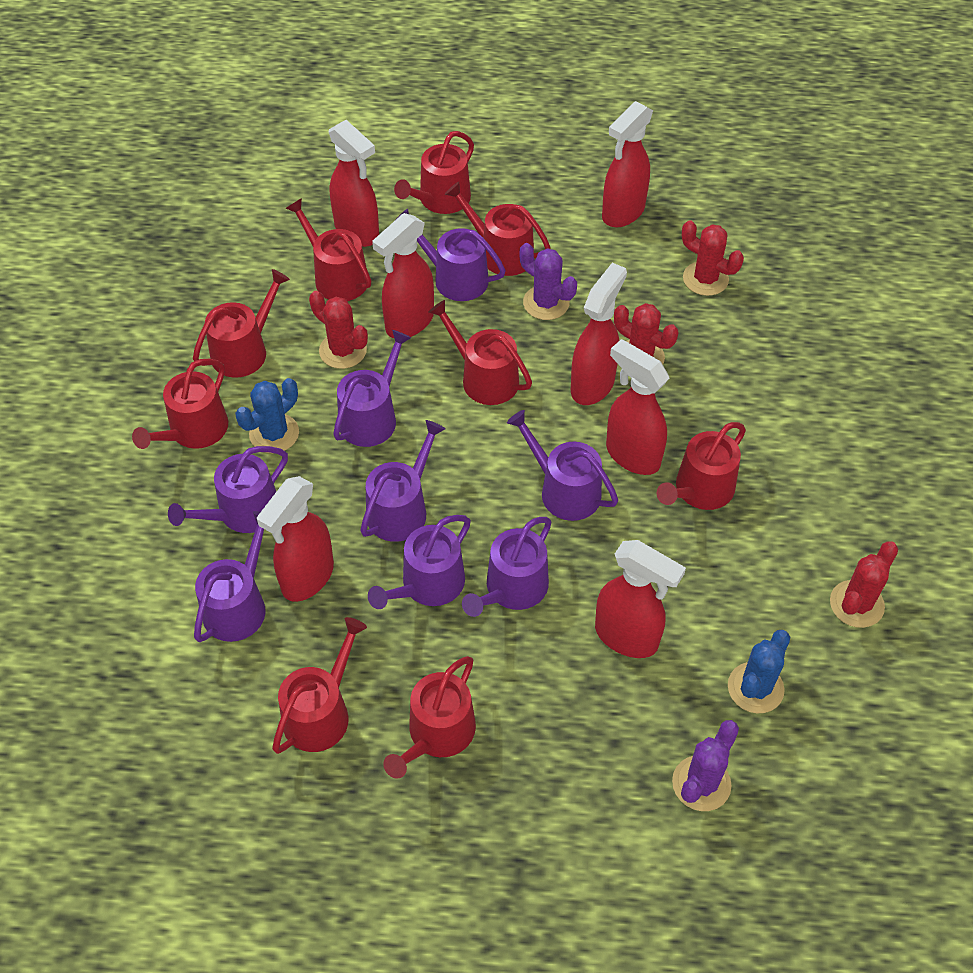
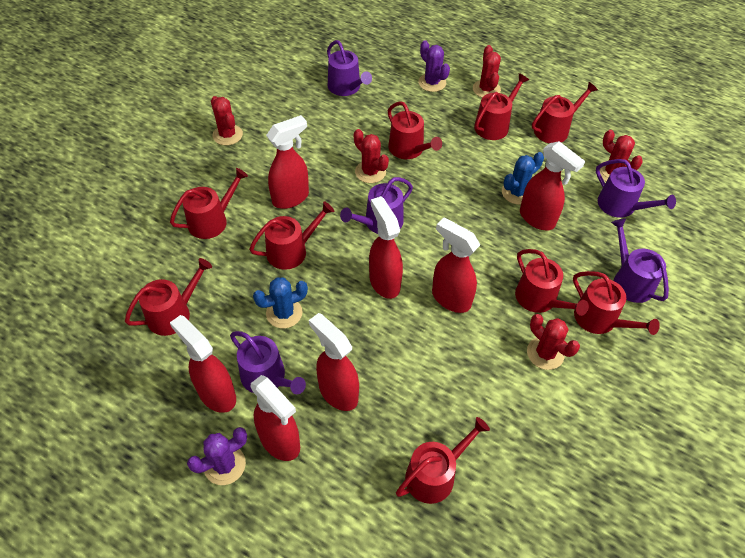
purple watering can: [168,446,288,533] [194,511,266,642] [333,330,411,447] [360,420,445,542] [368,515,471,609] [397,209,506,301] [462,517,551,617] [507,410,618,521] = 8 -> [230,331,306,394] [327,40,372,96] [340,177,413,234] [596,159,676,218] [611,218,669,303] = 5
red cactus: [309,291,368,369] [614,303,678,364] [682,220,744,296] [830,541,898,628] = 4 -> [211,96,243,146] [354,129,389,183] [473,45,501,98] [527,314,580,370] [599,130,643,181] = 5

